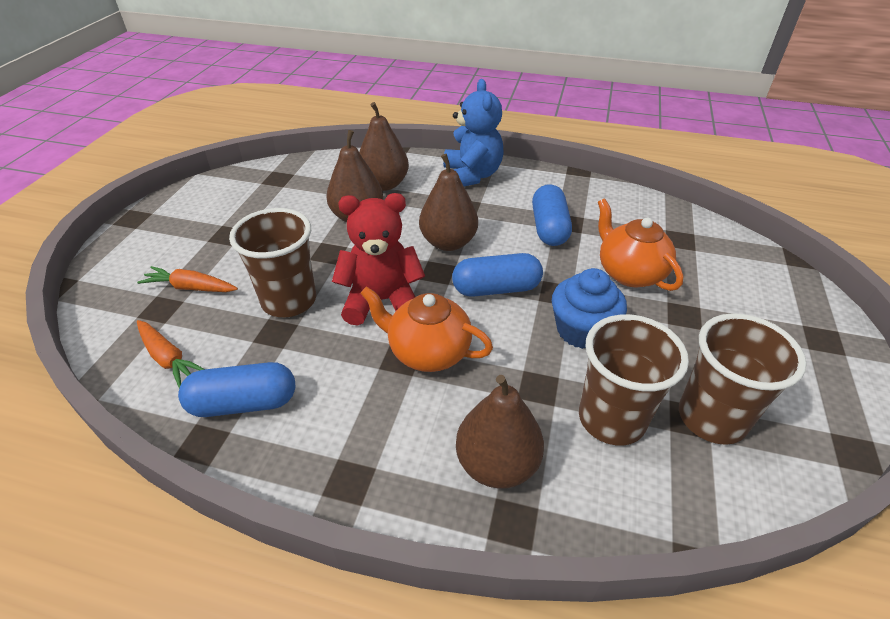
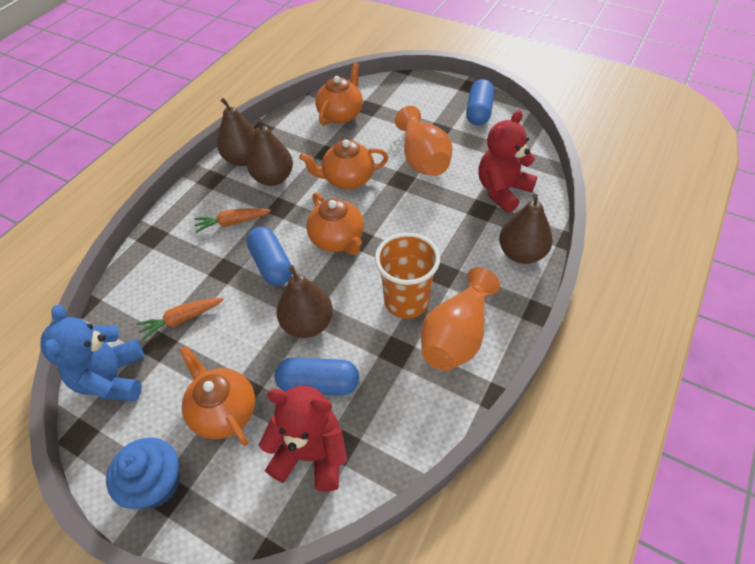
brown cup: [229,208,316,317] [579,314,689,445] [679,313,807,445] = 3 -> none = 0
orange cup: none = 0 -> [375,233,440,319] = 1
orange teapot: [360,286,493,372] [598,199,683,291] = 2 -> [179,346,255,446] [299,139,388,189] [306,192,364,255] [315,62,363,126] = 4
orange vase: none = 0 -> [395,106,452,176] [421,267,500,371] = 2
red teddy bear: [332,193,425,326] = 1 -> [259,386,347,492] [478,110,538,213] = 2

